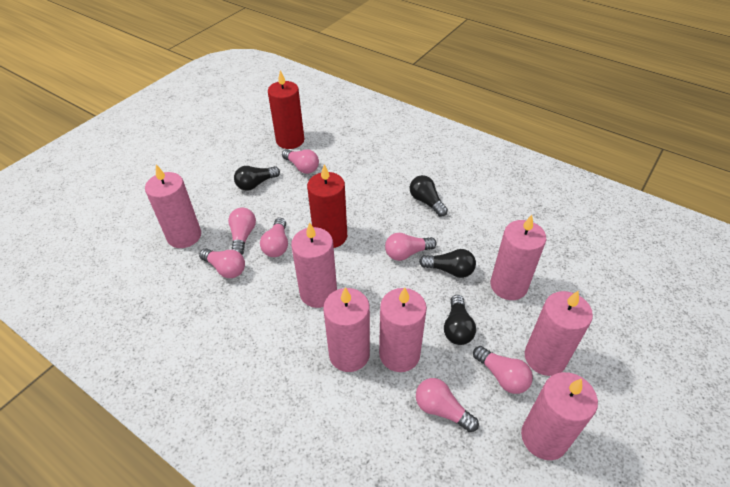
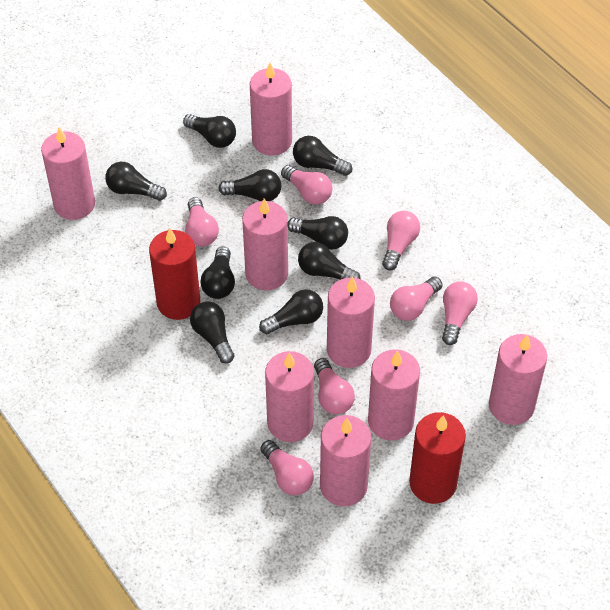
black light bulb: [234,166,280,191] [410,175,448,217] [419,249,476,278] [444,295,476,345] = 4 -> [105,162,167,201] [183,114,236,148] [190,301,235,364] [200,246,235,299] [218,169,281,201] [259,289,323,334] [288,216,348,250] [293,136,352,176] [298,242,361,280] = 9
pink candle: [145,165,201,248] [291,222,337,308] [323,287,370,372] [379,288,427,372] [490,215,546,300] [521,372,598,460] [525,291,593,376] = 7 -> [41,127,95,220] [242,198,288,290] [250,63,292,156] [265,351,314,442] [320,415,371,506] [327,277,375,368] [368,349,420,441] [489,334,547,425] = 8

